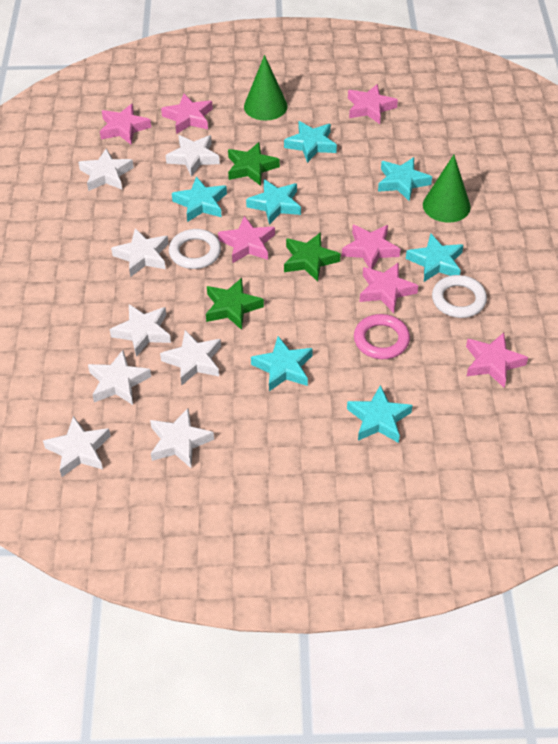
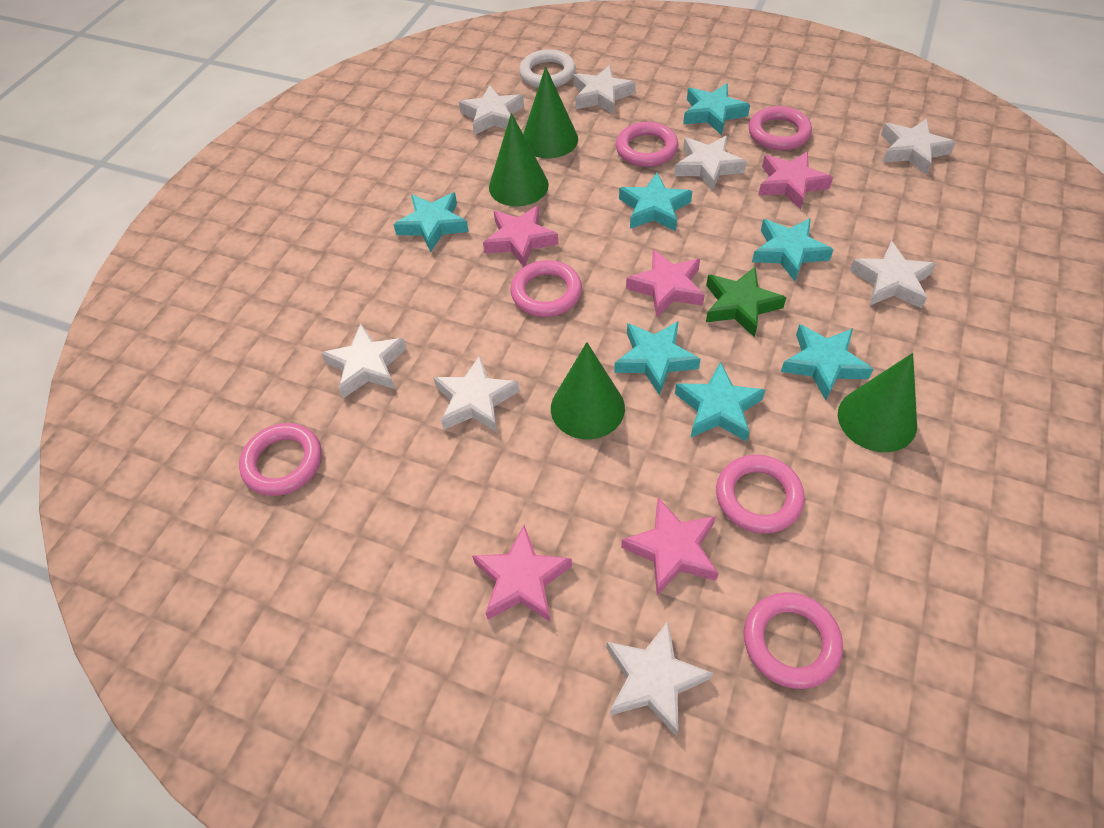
green cone: [244,55,288,121] [423,155,471,222] = 2 -> [489,113,549,207] [523,66,578,159] [551,342,625,439] [838,353,917,452] = 4
green star: [206,278,264,330] [228,142,280,186] [284,232,340,282] = 3 -> [706,267,787,337] = 1
pink ring: [354,314,410,359] = 1 -> [239,423,322,496] [510,260,582,317] [616,122,678,167] [716,454,805,534] [744,592,843,689] [749,106,812,150] = 6
pink star: [100,103,151,145] [161,94,213,134] [218,216,275,263] [342,225,400,269] [348,84,398,124] [360,262,418,313] [466,333,528,388] = 7 -> [472,525,572,621] [483,205,558,267] [621,498,719,595] [626,249,705,317] [758,151,833,210] = 5
white ring: [169,229,221,269] [432,275,487,318] = 2 -> [519,49,576,88] = 1

